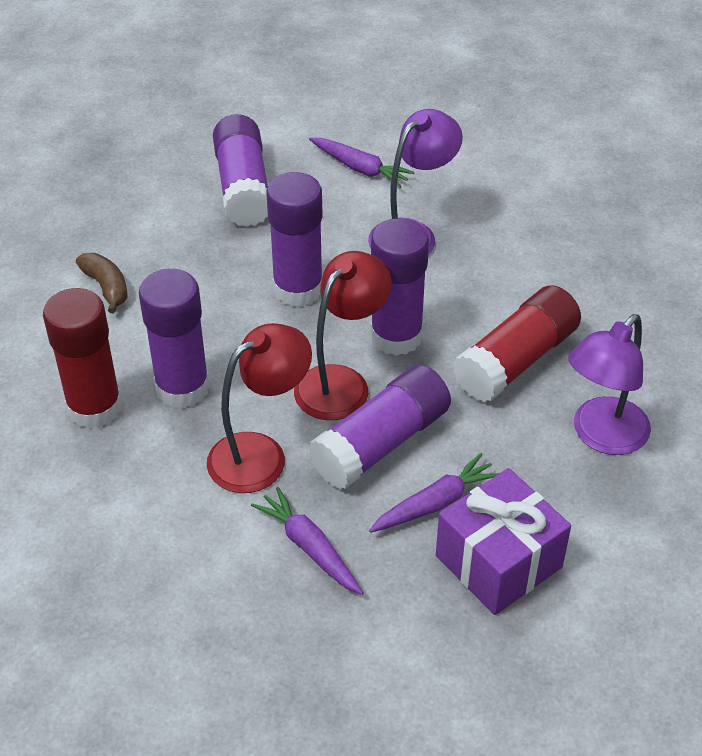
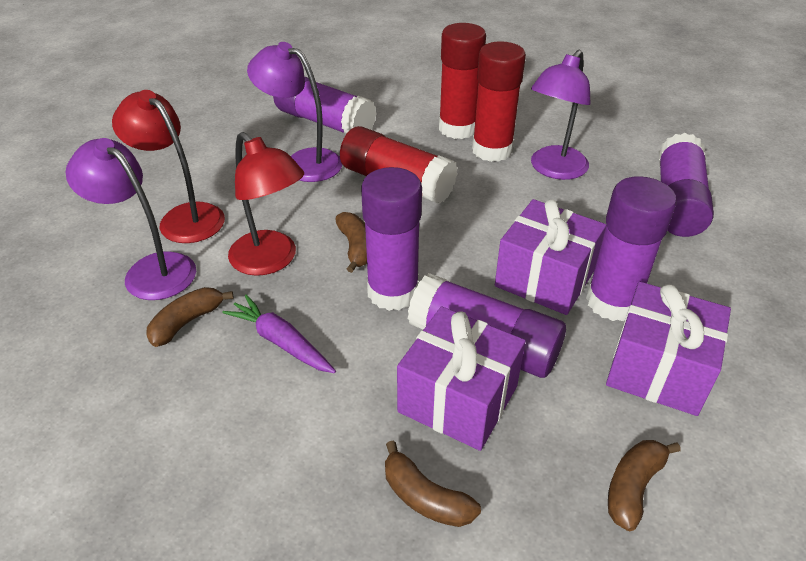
brown banana: [76,253,128,313] = 1 -> [146,287,234,347] [335,212,367,273] [385,441,481,527] [608,440,681,531] = 4
purple carrot: [251,487,364,595] [309,138,415,188] [369,453,500,533] = 3 -> [222,294,336,373] = 1
purple gift: [436,468,571,615] = 1 -> [397,306,526,451] [495,199,606,315] [606,282,731,416] = 3
purple lamp: [368,109,463,255] [568,314,651,455] = 2 -> [66,138,196,300] [247,42,342,182] [531,50,591,180] = 3
red glue stick: [43,288,122,429] [453,285,581,402] = 2 -> [340,126,458,204] [439,23,486,139] [472,41,526,162] = 3

